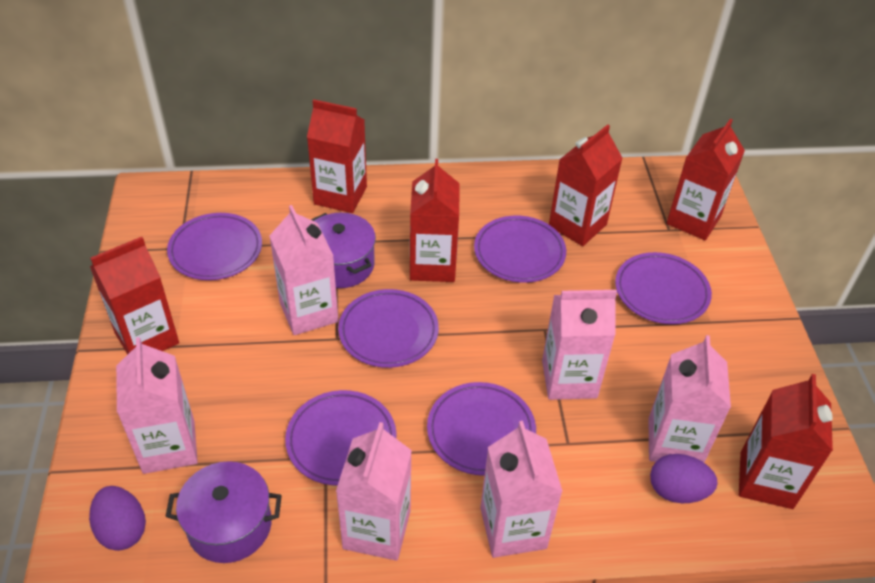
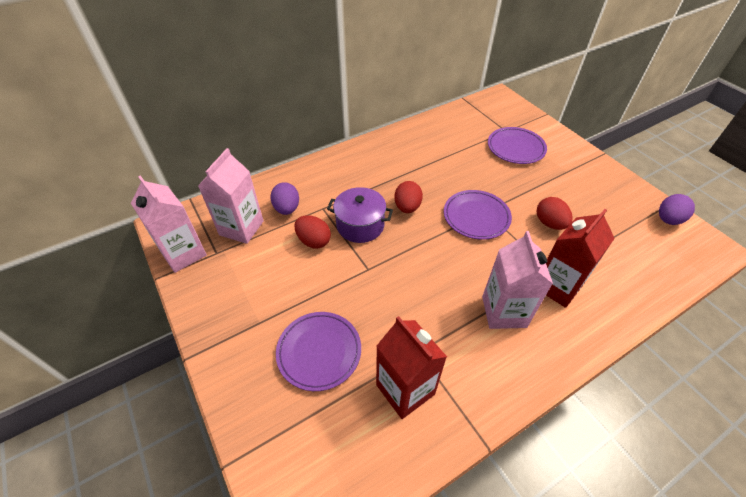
pink carton: [116,337,198,474] [269,205,339,335] [336,422,412,561] [480,421,563,558] [542,290,617,400] [649,335,731,463] = 6 -> [131,175,207,273] [198,148,264,244] [482,231,553,329] = 3
purple plate: [167,213,262,280] [285,390,397,485] [338,289,439,368] [427,382,536,476] [474,216,566,283] [615,252,712,324] = 6 -> [276,312,361,391] [444,190,512,240] [488,127,547,164] = 3
purple pot: [165,461,282,563] [311,213,376,288] = 2 -> [327,187,393,243] = 1
red carton: [90,237,179,354] [307,99,367,213] [410,159,460,282] [549,124,623,246] [667,119,745,240] [739,374,833,509] = 6 -> [376,316,447,419] [546,209,615,308] = 2
red egg: none = 0 -> [294,216,331,249] [394,181,423,213] [537,197,573,230] = 3

